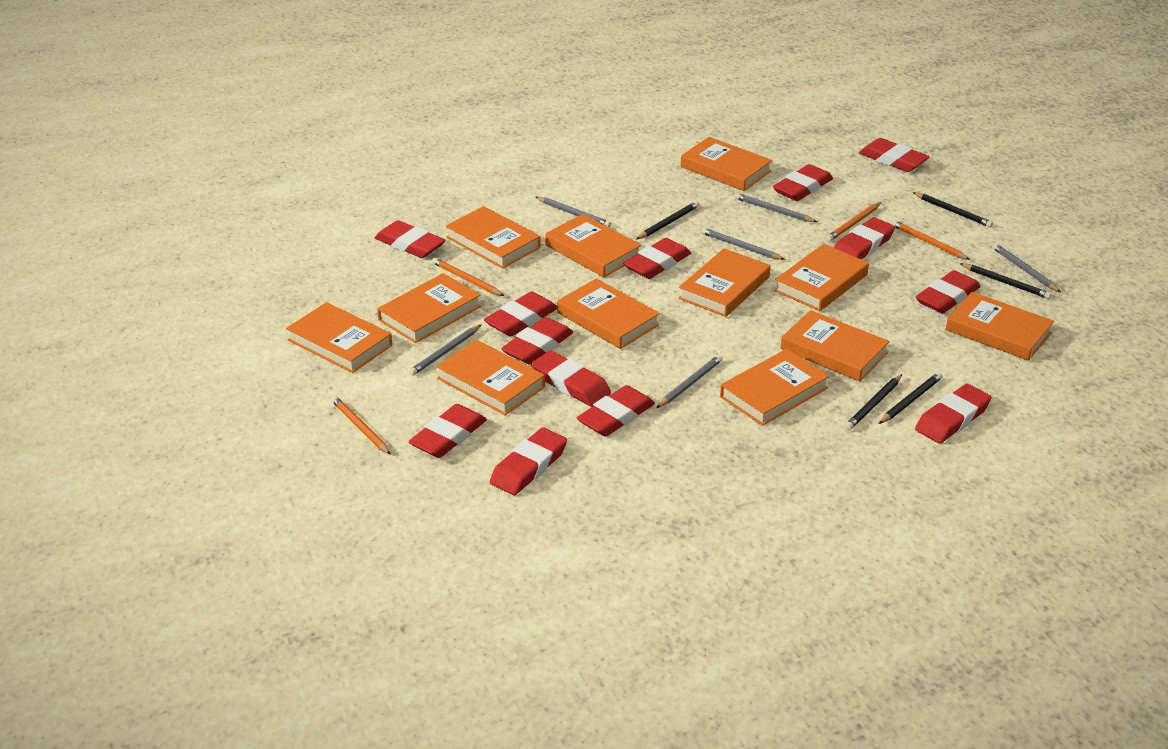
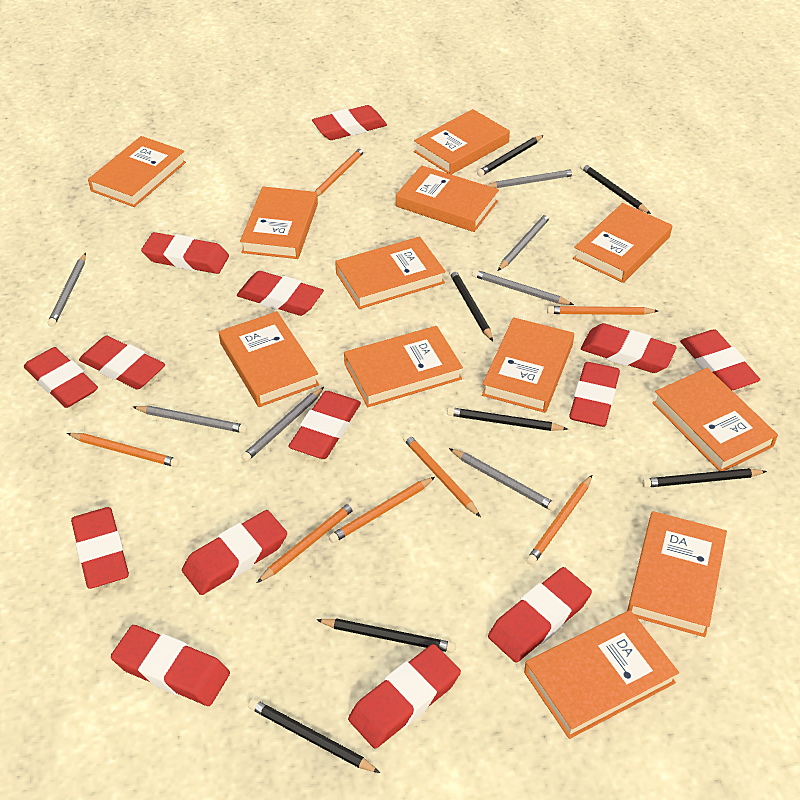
black pencil: [636,201,699,239] [845,374,902,430] [879,372,943,424] [913,192,993,228] [960,263,1052,299] = 5 -> [248,699,380,773] [317,618,456,653] [447,407,568,431] [449,269,493,341] [477,135,544,177] [580,163,651,214] [642,468,767,488] = 7
grey pencil: [409,325,481,376] [536,197,611,227] [657,355,722,408] [701,228,785,260] [735,193,817,222] [992,243,1061,292] = 6 -> [48,253,86,327] [133,406,247,433] [241,387,324,462] [449,448,557,511] [472,269,574,305] [486,169,577,188] [498,213,551,271] = 7
orange pencil: [331,396,391,455] [432,258,504,296] [826,202,881,241] [892,220,970,260] = 4 -> [67,433,180,467] [257,501,357,583] [315,147,365,197] [329,477,435,543] [402,433,481,517] [526,475,592,565] [547,306,658,315] = 7
red eraser: [375,220,446,258] [408,404,487,458] [484,292,557,336] [490,427,567,495] [501,317,573,365] [531,350,611,407] [577,385,655,437] [623,238,691,279] [773,164,833,201] [834,217,895,260] [859,138,930,172] [915,384,992,444] [916,270,980,314] = 13 -> [24,347,98,408] [71,507,129,589] [79,336,165,390] [111,625,230,706] [141,232,229,274] [182,510,287,595] [237,271,324,316] [288,391,361,459] [312,105,387,140] [348,644,461,748] [488,567,592,662] [569,362,620,427] [581,323,677,373] [680,329,760,390] = 14

